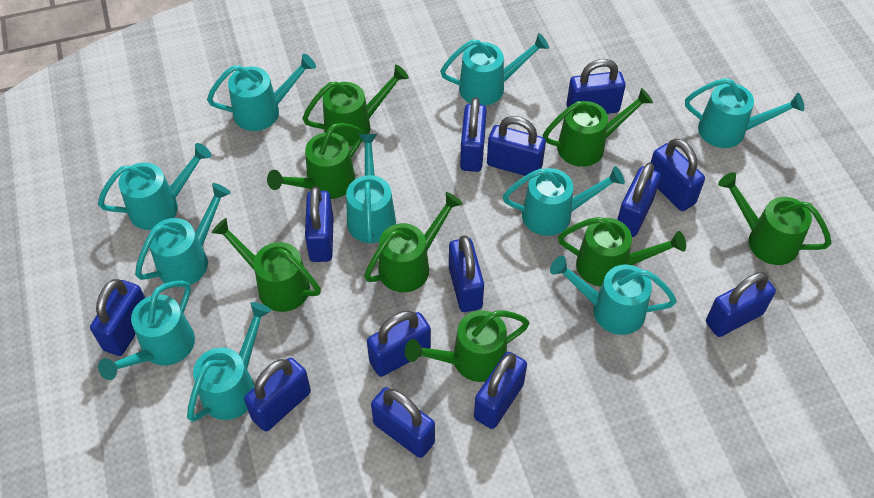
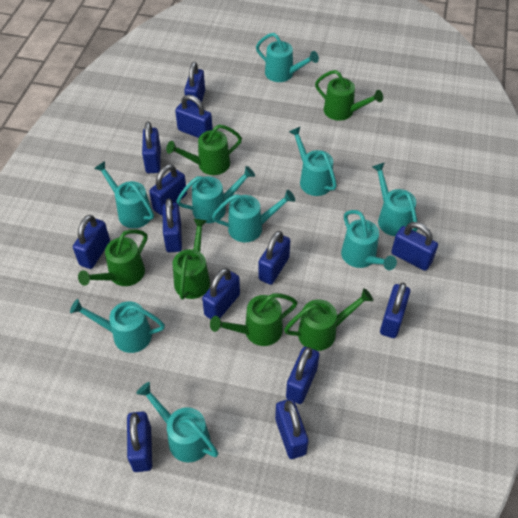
green watering can: [211,218,321,312] [267,123,363,199] [302,65,409,147] [364,192,463,292] [405,310,530,382] [543,88,653,167] [558,217,686,287] [718,172,831,265] = 8 -> [78,229,147,286] [166,124,242,175] [173,219,210,300] [210,293,298,346] [284,288,373,351] [315,70,383,121] = 6
turquoise watering can: [98,143,211,230] [98,281,195,380] [135,183,231,287] [187,302,271,422] [207,54,316,131] [346,134,396,244] [440,33,549,106] [503,166,625,236] [550,256,677,335] [685,78,804,148] = 10 -> [70,299,165,353] [94,161,154,228] [136,382,218,462] [176,166,255,223] [212,190,295,242] [256,33,319,82] [289,127,337,196] [341,210,397,270] [372,162,417,236] = 9

